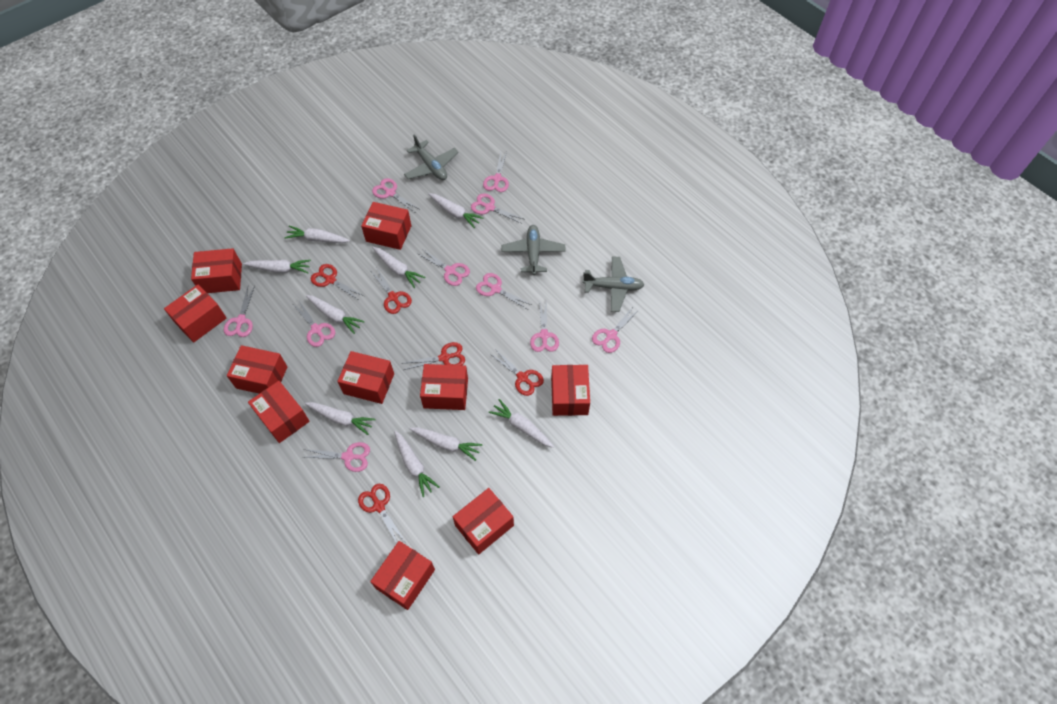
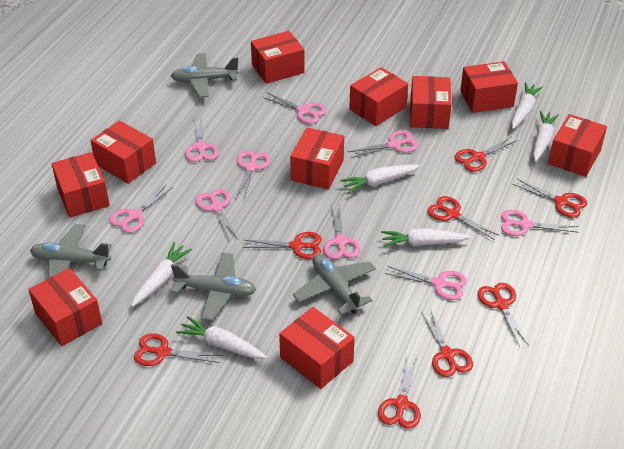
grey plane: [404,134,459,180] [502,225,566,275] [582,256,645,312] = 3 -> [30,224,112,278] [171,53,239,98] [171,252,256,321] [293,254,376,315] = 4
pink scissors: [224,285,255,337] [293,301,335,347] [304,442,370,472] [372,178,421,212] [417,249,470,286] [471,194,524,224] [476,273,532,309] [483,151,509,192] [530,299,559,352] [592,306,640,353] = 10 -> [109,185,173,233] [185,118,219,162] [195,189,238,240] [235,151,270,201] [262,92,327,124] [323,204,360,259] [348,130,418,158] [385,266,467,300] [501,210,579,236] = 9
red scissors: [311,264,364,301] [358,484,405,544] [372,269,412,314] [404,342,465,370] [489,348,544,396] = 5 -> [134,333,222,366] [243,232,322,259] [378,356,421,429] [421,308,473,377] [427,196,500,240] [454,137,518,172] [478,283,529,347] [513,179,587,218] = 8
white carrot: [243,260,311,273] [284,226,350,243] [305,402,376,435] [306,295,365,334] [372,247,426,288] [394,431,439,497] [409,427,482,461] [429,193,483,228] [489,399,554,448] = 9 -> [131,242,192,307] [176,316,268,359] [340,164,420,193] [381,228,471,247] [511,82,543,129] [533,111,559,162] = 6

